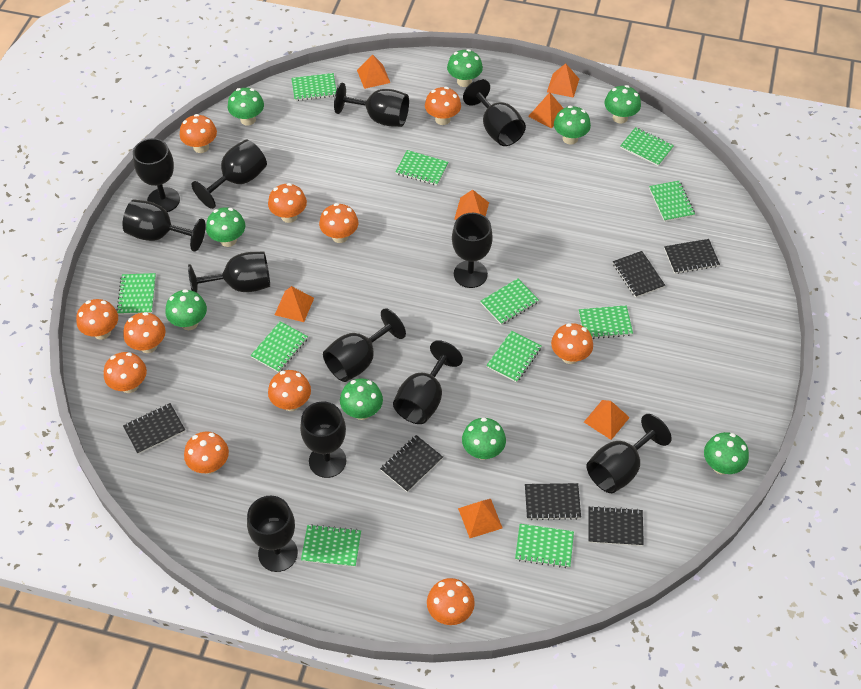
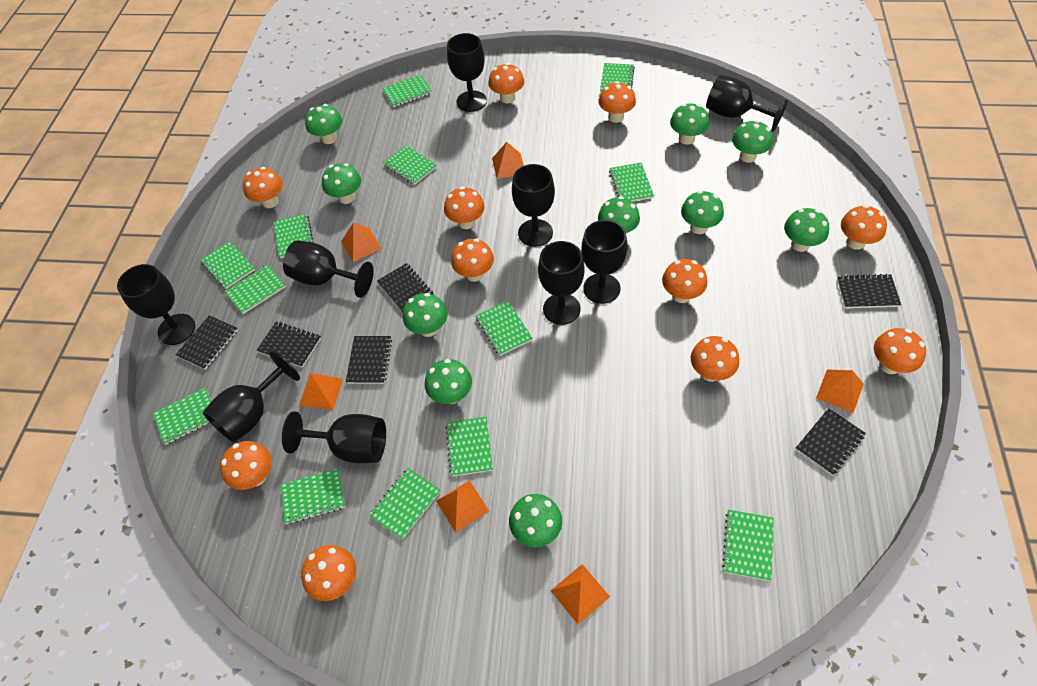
black goblet: [122,199,206,252] [133,138,180,212] [188,252,270,293] [192,140,267,209] [247,496,298,572] [300,401,347,478] [323,308,406,382] [334,83,409,127] [393,340,463,424] [452,213,493,288] [463,79,526,146] [586,414,672,493] = 12 -> [117,264,195,345] [202,351,300,442] [282,411,386,463] [283,240,374,298] [447,33,487,112] [512,164,555,247] [538,241,585,325] [581,220,627,304] [706,75,788,132] = 9
green mushroom: [165,289,207,330] [206,207,245,247] [228,88,264,126] [340,378,383,420] [447,49,483,87] [462,418,506,460] [554,106,591,145] [604,85,641,124] [704,432,749,475] = 9 -> [305,104,342,144] [322,163,361,204] [403,293,447,337] [425,359,472,404] [509,494,562,547] [598,196,640,233] [670,104,709,144] [681,191,724,234] [732,120,773,163] [784,208,829,252] = 10
green notebook: [116,273,156,315] [250,321,308,373] [291,73,336,101] [301,524,361,567] [396,150,448,186] [480,278,539,325] [486,331,542,383] [515,524,574,568] [579,305,633,339] [620,127,674,166] [649,181,695,222] = 11 -> [153,387,212,445] [200,241,255,289] [224,264,286,314] [274,213,314,258] [280,468,345,524] [369,468,440,539] [382,74,432,107] [383,145,437,185] [445,417,493,477] [476,301,533,356] [600,63,635,93] [609,163,654,202] [722,510,774,581] = 13
orange pyramid: [275,286,314,322] [357,54,390,89] [454,190,489,220] [458,499,502,538] [528,92,564,128] [547,63,579,98] [584,400,630,440] = 7 -> [299,373,343,410] [341,222,382,262] [436,480,489,533] [492,142,524,179] [551,564,610,624] [816,369,864,413] = 6

